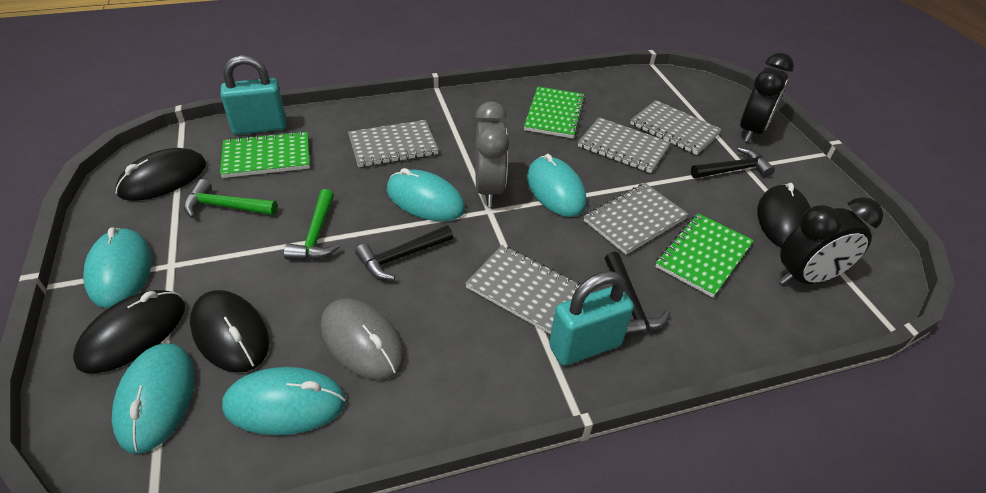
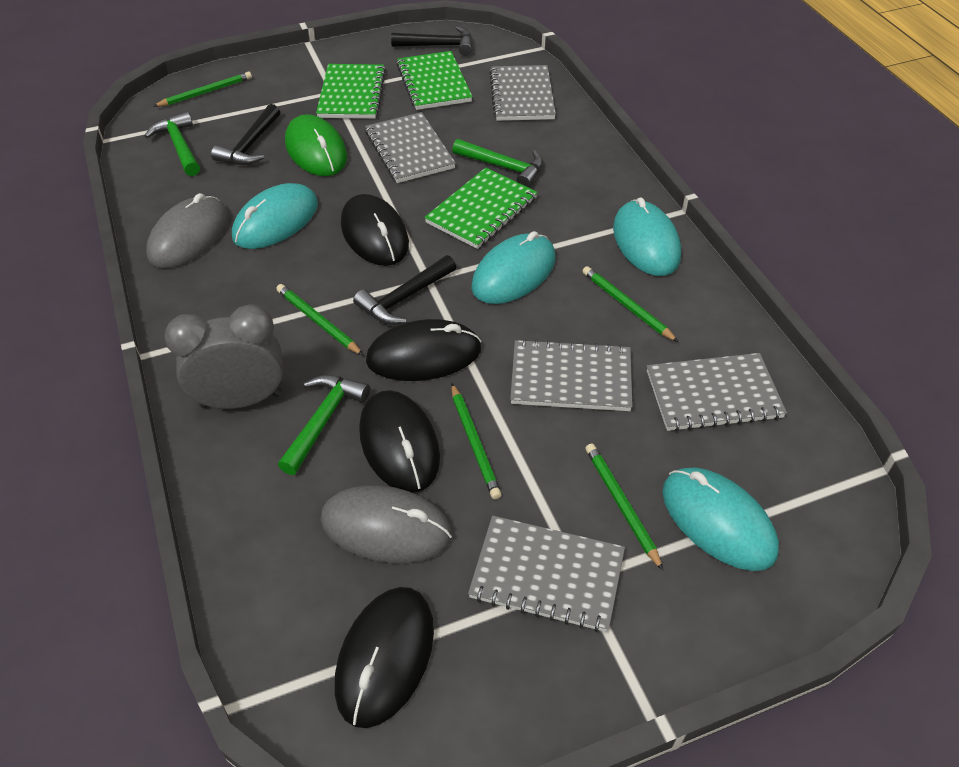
black clock: [740,53,794,142] [779,197,884,285] = 2 -> none = 0
green hammer: [184,179,278,218] [284,189,340,260] = 2 -> [145,111,200,176] [278,375,370,475] [452,139,543,188] = 3
green mouse: none = 0 -> [285,114,347,176] = 1
green pencil: none = 0 -> [153,72,252,107] [276,284,363,355] [451,383,501,499] [583,266,678,342] [585,443,663,571] = 5
grey mouse: [321,298,404,380] = 1 -> [146,193,228,268] [320,485,452,563] = 2
turquoise mouse: [83,227,152,308] [112,343,195,454] [222,367,346,435] [387,168,465,221] [527,154,587,217] = 5 -> [232,183,318,249] [471,231,556,304] [613,197,681,276] [662,467,779,571] = 4
turquoise padlock: [220,55,286,135] [549,271,634,366] = 2 -> none = 0

